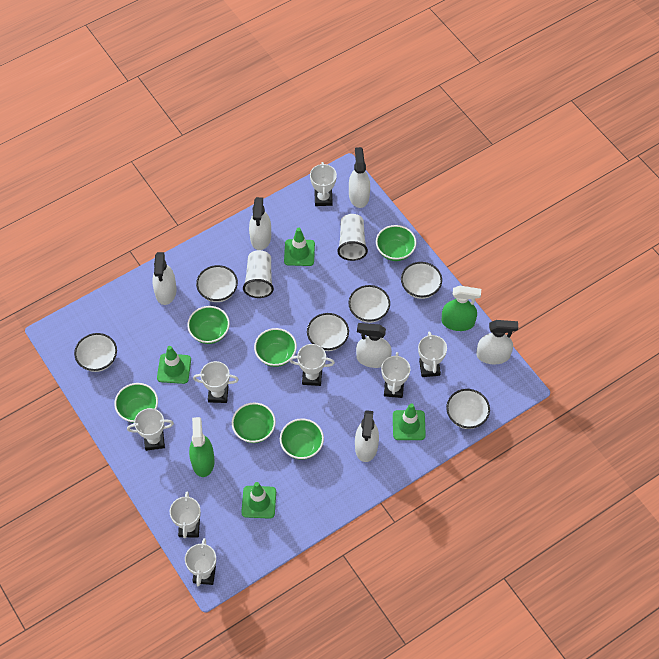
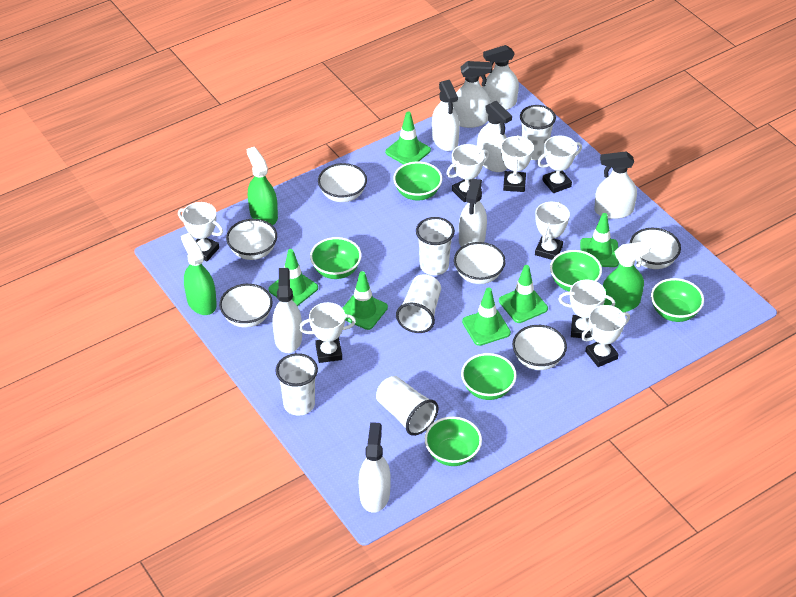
green spray bottle: [189,417,215,477] [442,286,481,331] = 2 -> [181,233,217,315] [247,147,278,225] [603,241,651,312] = 3
green traffic cone: [157,346,191,384] [241,482,276,519] [284,228,315,266] [393,403,426,440] = 4 -> [268,249,318,306] [343,271,388,330] [385,112,431,165] [462,287,511,346] [499,265,548,323] [580,213,619,267] = 6
white cup: [243,250,274,298] [337,214,368,261] = 2 -> [275,353,318,416] [376,376,438,436] [396,274,441,333] [416,217,455,275] [520,105,556,160] = 5
white spray bottle: [152,252,177,305] [249,197,271,250] [349,147,370,208] [355,410,379,462] [356,323,392,368] [476,320,518,364] = 6 -> [272,268,302,353] [359,422,391,513] [432,80,460,151] [452,61,492,128] [459,178,487,247] [477,101,512,172] [482,45,519,110] [594,151,637,219] = 8

